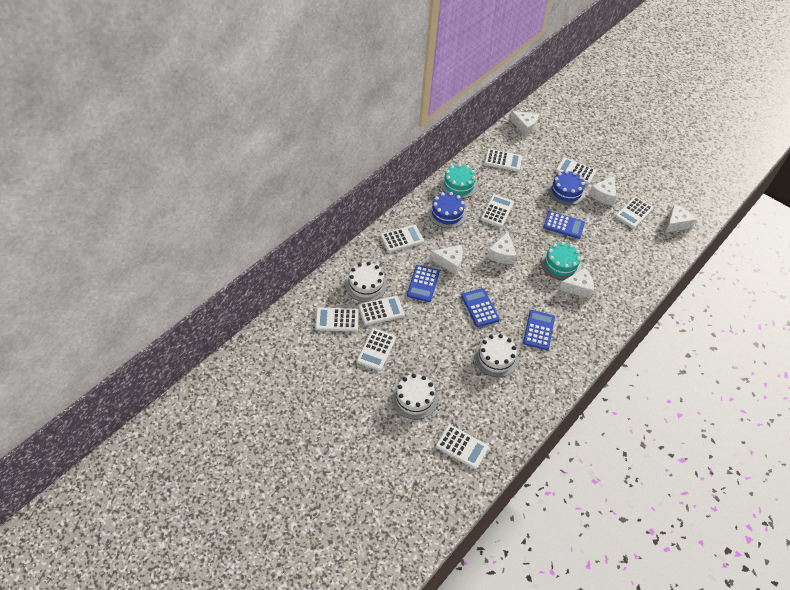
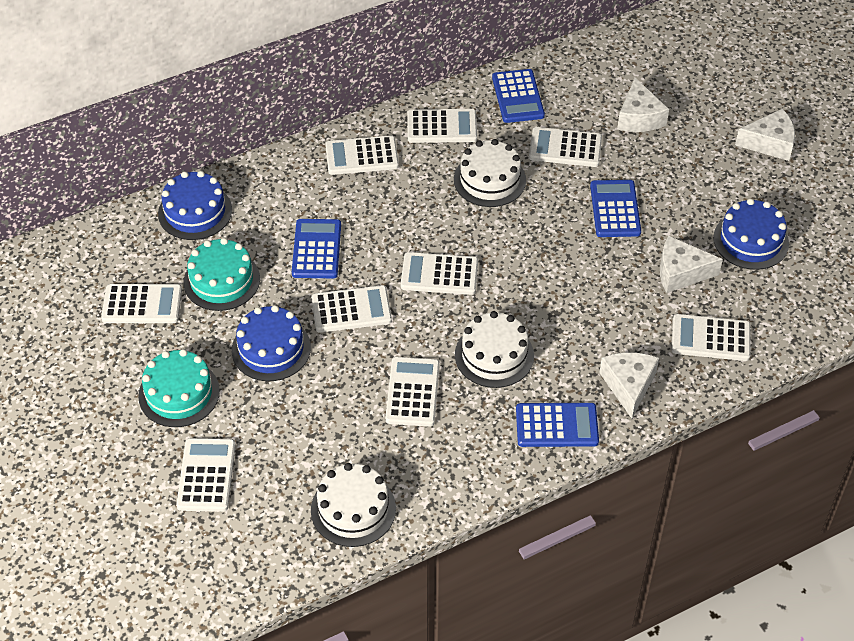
blue cake: [428,192,467,228] [548,170,585,205] = 2 -> [158,171,232,240] [232,305,311,381] [713,198,789,270] = 3
white cheese: [430,245,463,275] [487,232,517,264] [510,111,539,136] [559,268,594,299] [589,176,617,205] [665,204,696,233] = 6 -> [599,352,659,419] [617,78,669,132] [660,236,723,293] [735,109,795,161] = 4

